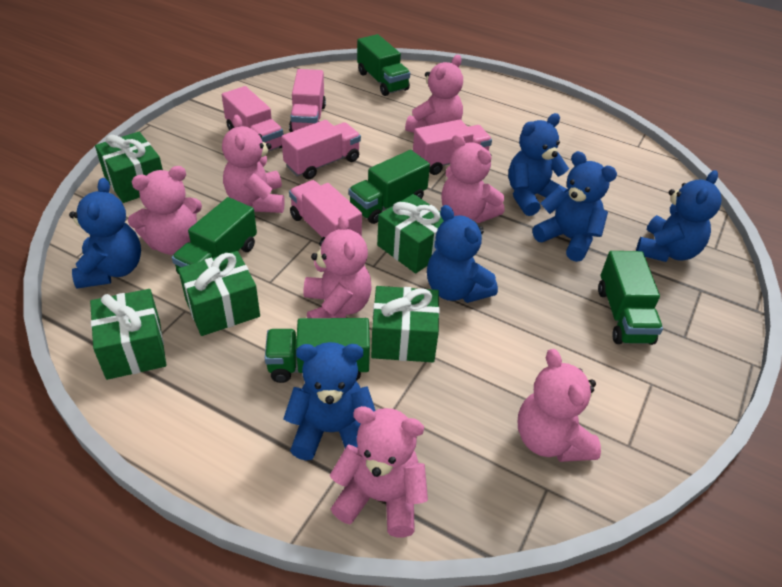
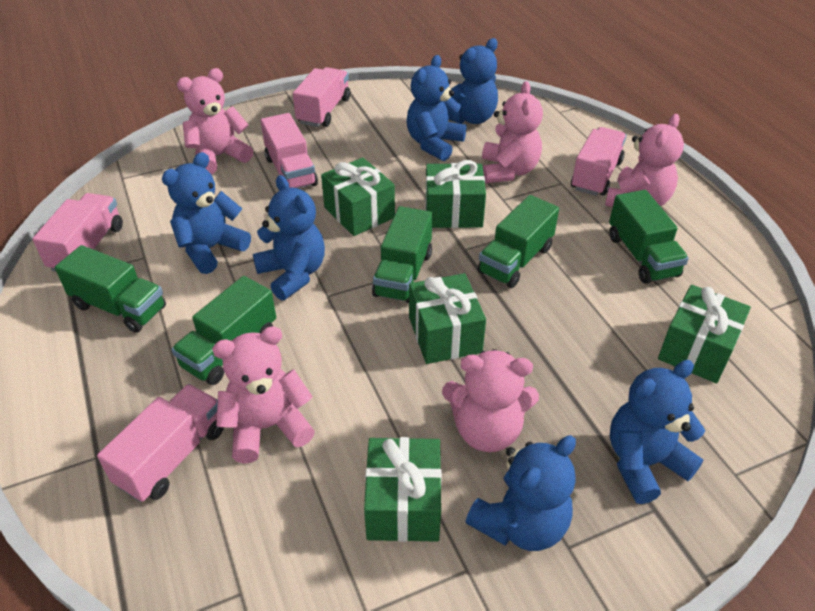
pink teddy bear: [128,166,202,255] [222,115,285,213] [303,215,372,318] [329,406,428,537] [405,55,463,133] [441,134,504,223] [518,349,601,462] = 7 -> [177,68,253,174] [212,326,315,463] [442,349,539,452] [482,81,543,183] [605,114,684,207] = 5

